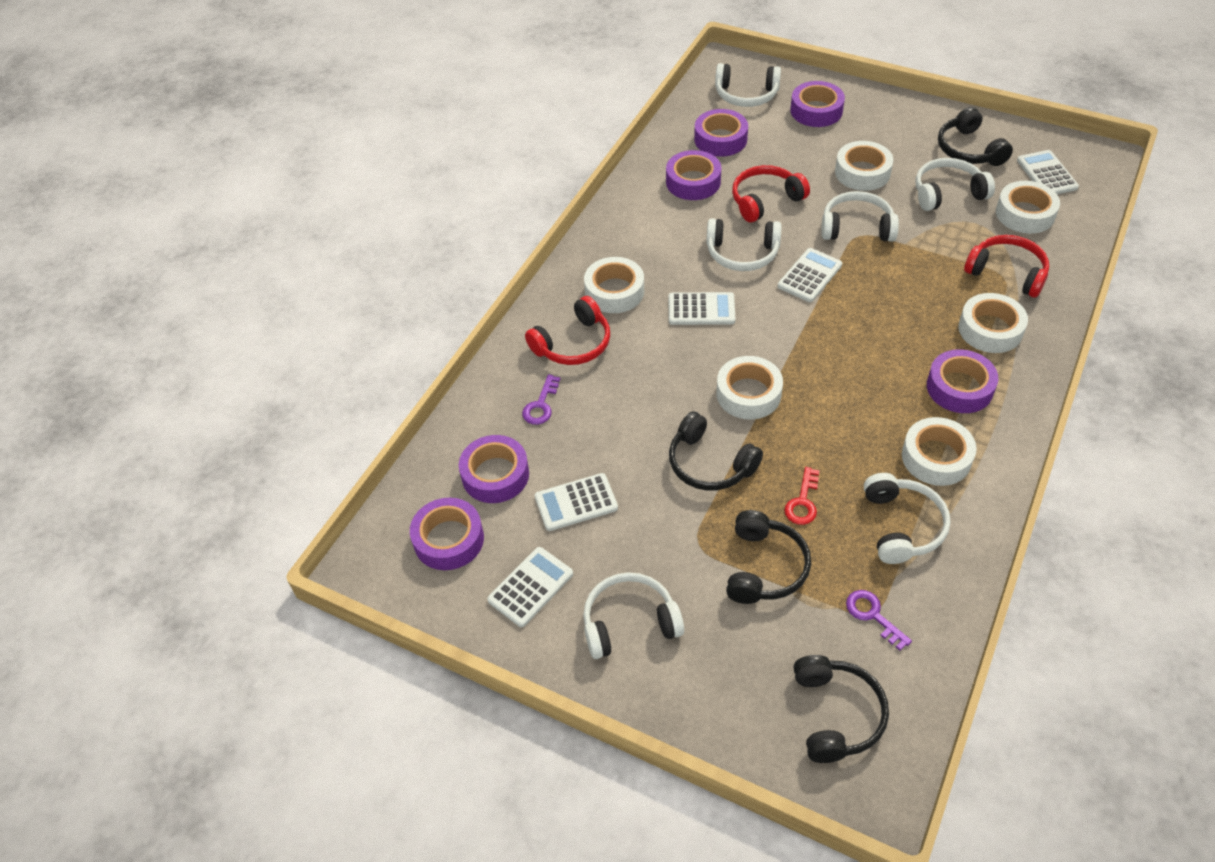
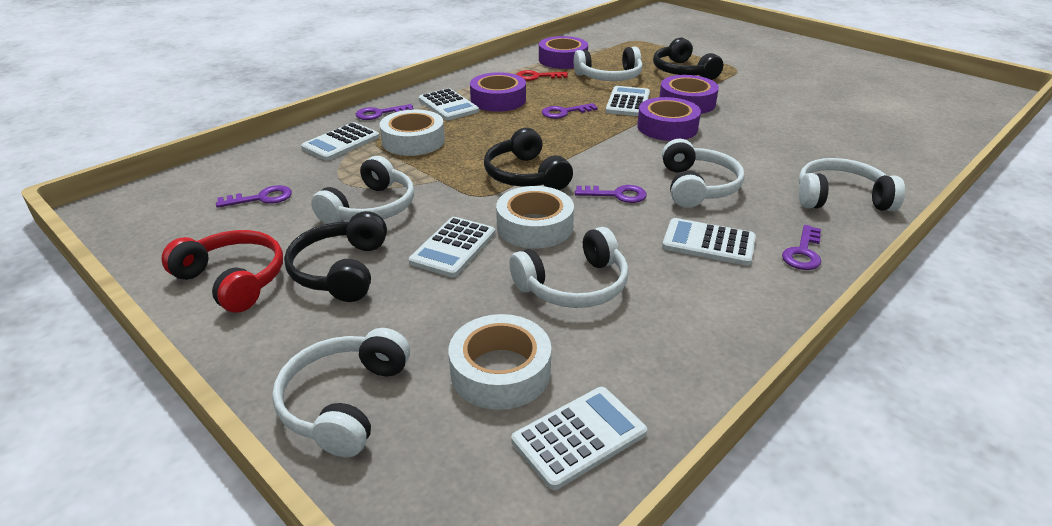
black headphones: [669,411,763,491] [726,510,811,604] [794,655,889,763] [938,107,1013,166] = 4 -> [284,211,387,302] [484,128,573,190] [653,38,723,80] = 3
purple key: [522,374,561,425] [846,590,912,651] = 2 -> [216,185,292,208] [356,104,414,120] [542,103,598,119] [575,185,647,203] [782,225,821,270] = 5
purple tape: [410,498,484,570] [459,435,529,503] [666,150,721,200] [694,109,748,157] [790,81,845,127] [927,349,998,413] = 6 -> [470,72,526,112] [539,36,588,69] [637,97,701,141] [659,75,719,114] = 4
red headphones: [525,296,610,365] [732,165,810,222] [964,235,1049,298] = 3 -> [161,230,283,313] = 1
white calculator: [487,547,573,627] [535,473,618,531] [669,292,736,325] [778,248,842,302] [1017,150,1079,194] = 5 -> [301,122,379,161] [409,217,495,277] [419,88,479,120] [511,387,647,490] [606,86,650,116] [662,218,756,266] = 6
white tape: [584,257,644,313] [716,356,783,419] [835,141,893,191] [902,417,977,486] [958,293,1028,353] [996,181,1060,234] = 6 -> [380,110,445,156] [449,314,551,410] [496,186,574,248] = 3

